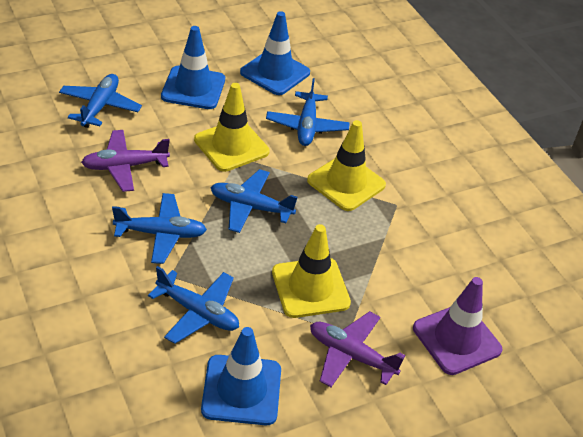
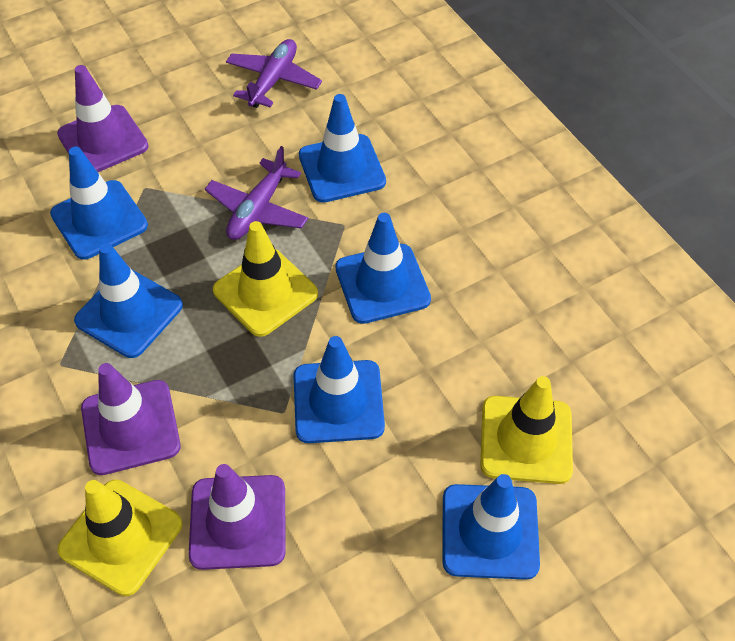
blue plane: [59,74,142,128] [112,193,207,264] [148,266,239,344] [210,169,297,233] [266,78,350,146] = 5 -> none = 0
blue traffic cone: [161,26,225,109] [201,327,281,425] [240,11,310,95] = 3 -> [50,147,148,260] [74,243,183,358] [294,336,385,443] [299,94,386,203] [335,213,431,324] [443,474,540,580] = 6
purple traffic cone: [413,277,502,375] = 1 -> [57,65,149,172] [81,363,181,475] [189,464,286,570] = 3

